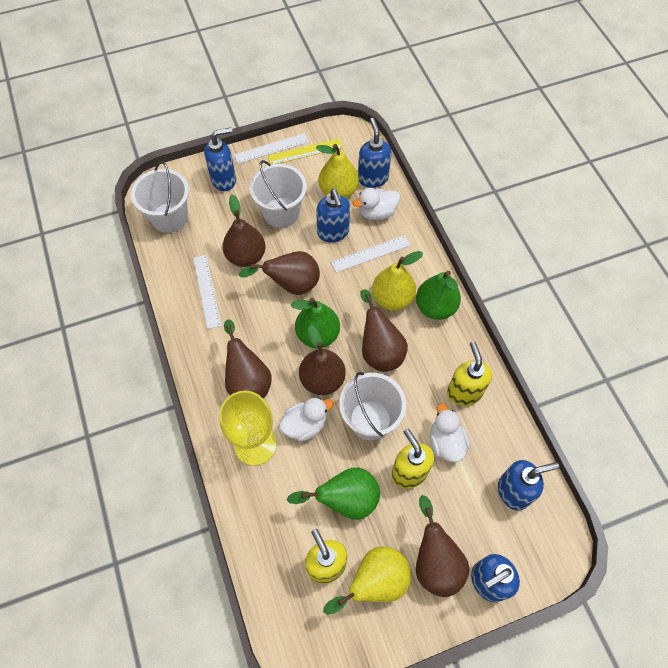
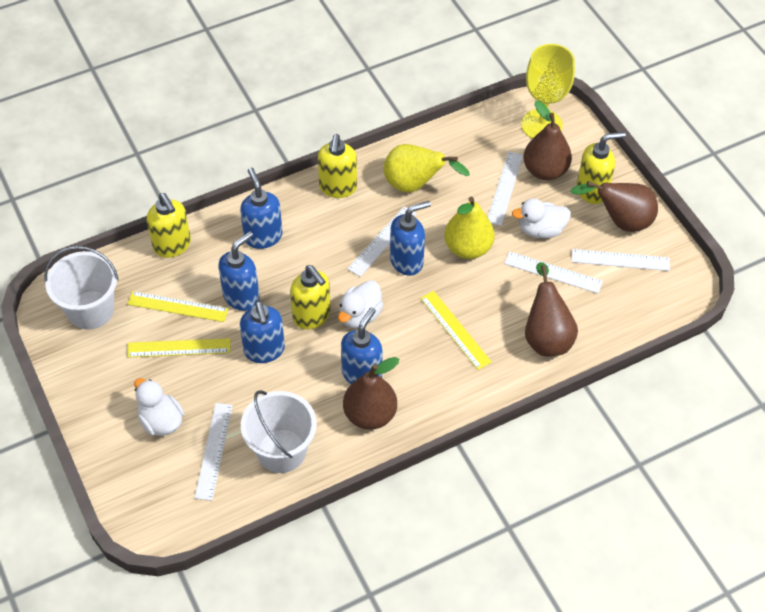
brown pear: [223,194,266,267] [224,319,272,398] [239,251,320,295] [299,325,346,395] [361,289,408,372] [416,495,470,597] = 6 -> [343,357,399,430] [523,101,572,180] [525,262,578,357] [570,181,658,232] = 4
green pear: [287,468,380,520] [291,298,340,348] [416,271,461,320] = 3 -> none = 0
white bucket: [131,161,189,233] [250,160,307,228] [339,372,406,440] = 3 -> [44,246,119,330] [241,390,317,473] = 2
white ruler: [193,255,221,329] [234,133,309,164] [331,235,411,273] = 3 -> [195,403,233,501] [347,206,417,277] [488,152,523,226] [504,251,603,293] [572,249,670,271] = 5
yellow pear: [316,144,359,198] [323,546,411,615] [372,251,423,311] = 3 -> [384,144,470,193] [444,197,495,259] = 2
yellow ruler: [268,138,343,165] = 1 -> [127,338,230,358] [128,291,229,322] [420,291,492,370] = 3
yellow soap dispenser: [305,529,347,584] [391,429,434,488] [447,341,492,406] = 3 -> [147,193,191,258] [290,265,331,329] [318,134,357,198] [577,132,626,204] = 4

